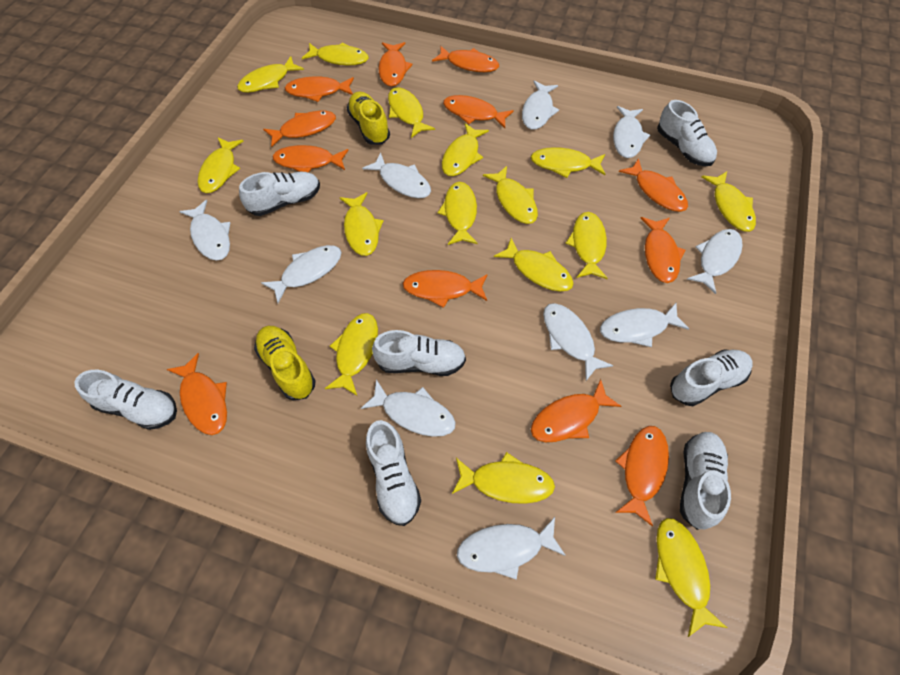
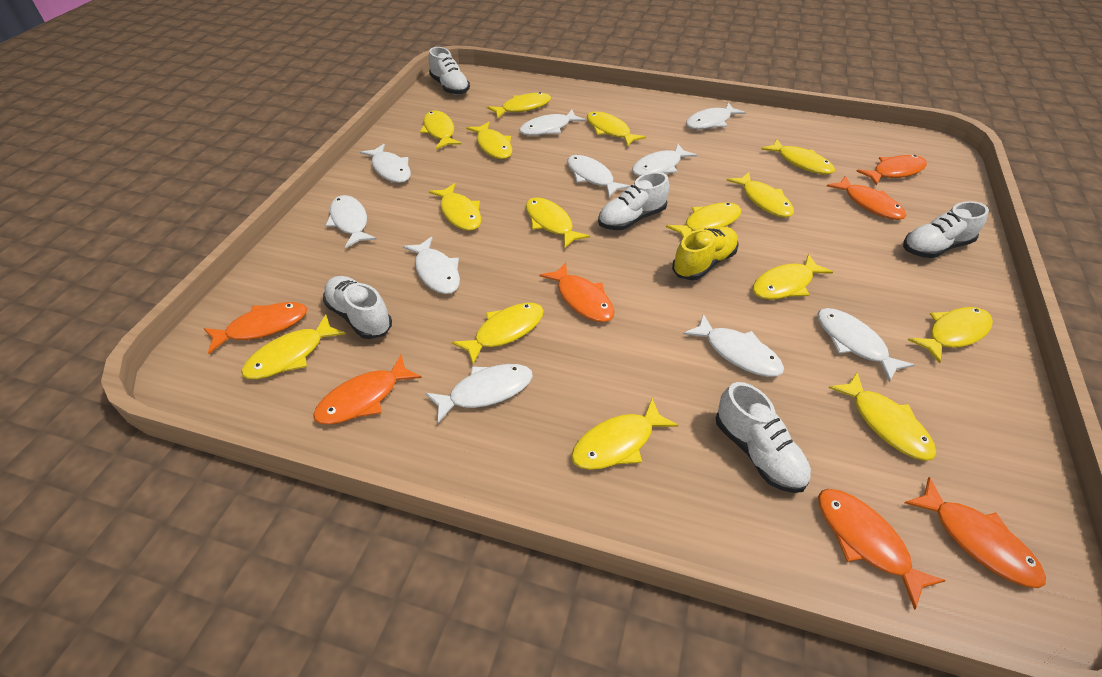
orange fish: [167,353,227,435] [263,111,336,147] [273,145,349,173] [285,76,354,102] [379,42,413,87] [403,270,488,308] [432,46,499,72] [443,95,514,128] [531,379,621,442] [615,426,669,526] [619,158,688,212] [641,217,685,283] = 12 -> [203,302,307,354] [313,355,422,425] [539,262,614,322] [818,489,946,610] [827,175,906,220] [856,155,927,186] [905,477,1046,588] = 7
white shoe: [74,370,177,430] [239,172,320,216] [366,420,421,526] [372,330,466,376] [657,100,717,166] [670,349,753,406] [680,432,731,530] = 7 -> [323,276,392,339] [429,47,470,95] [598,172,669,230] [716,382,811,493] [903,201,989,258] = 5
yellow shoe: [254,326,316,400] [347,92,390,145] = 2 -> [672,227,739,280] = 1

